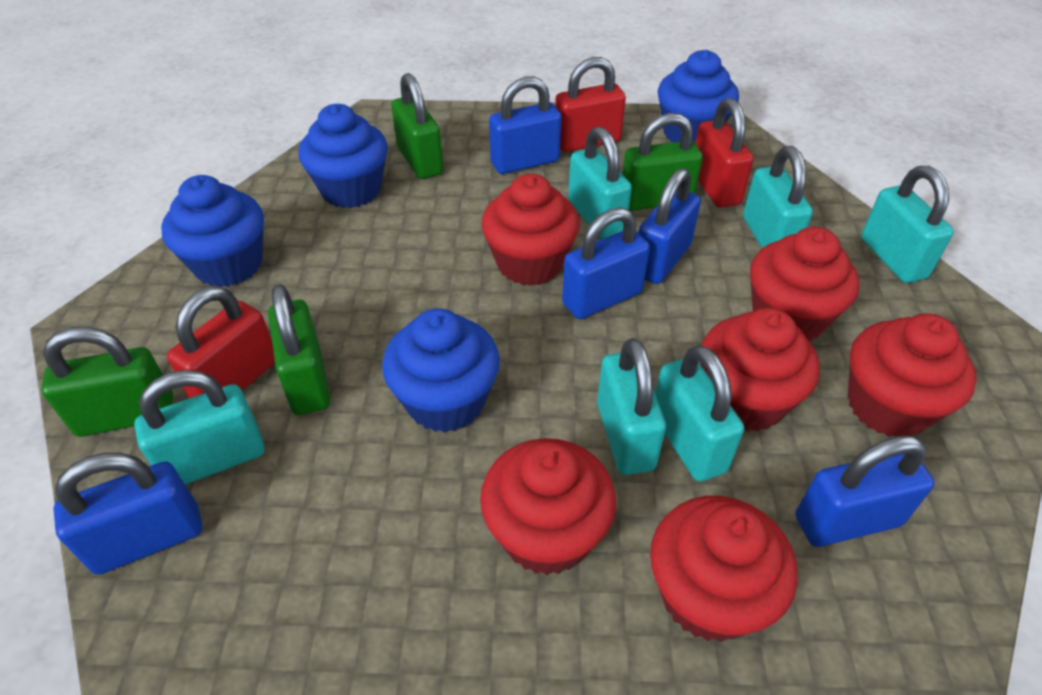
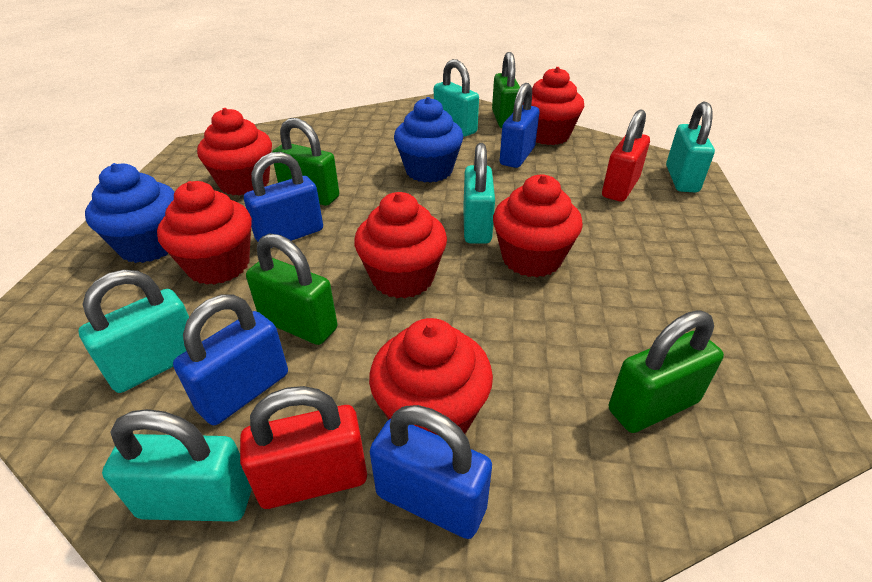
blue cupcake: [161,175,264,287] [298,104,388,208] [382,308,500,433] [658,50,739,142] = 4 -> [85,163,174,263] [394,97,463,183] = 2
blue padlock: [53,453,202,575] [489,77,562,174] [562,207,650,319] [638,168,701,284] [796,435,934,547] = 5 -> [173,295,288,425] [244,152,323,248] [370,405,492,539] [500,83,539,168] = 4
red padlock: [167,286,275,398] [555,57,626,152] [695,98,754,208] = 3 -> [240,386,367,509] [602,109,650,202] = 2
turquoise padlock: [134,370,264,485] [568,127,632,239] [597,338,666,475] [655,345,744,482] [743,146,813,248] [861,166,954,283] = 6 -> [79,270,189,393] [102,409,252,522] [434,59,479,137] [463,143,495,244] [666,102,715,192] = 5

